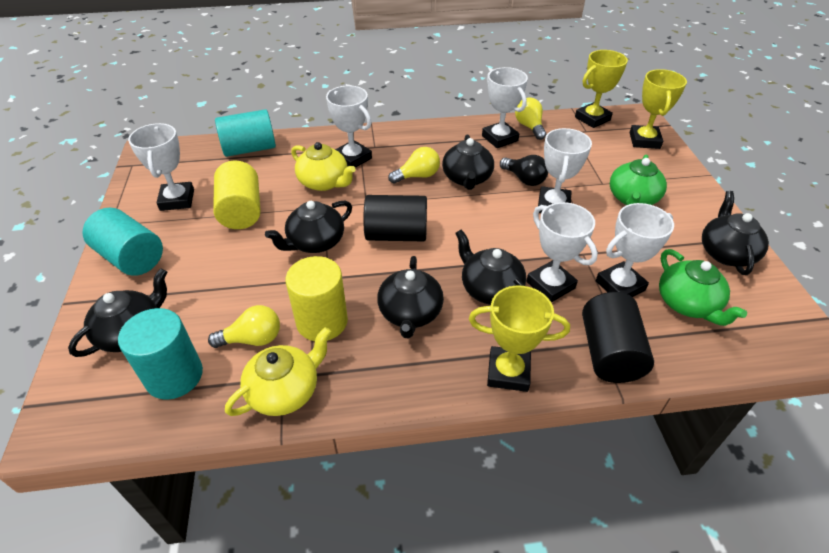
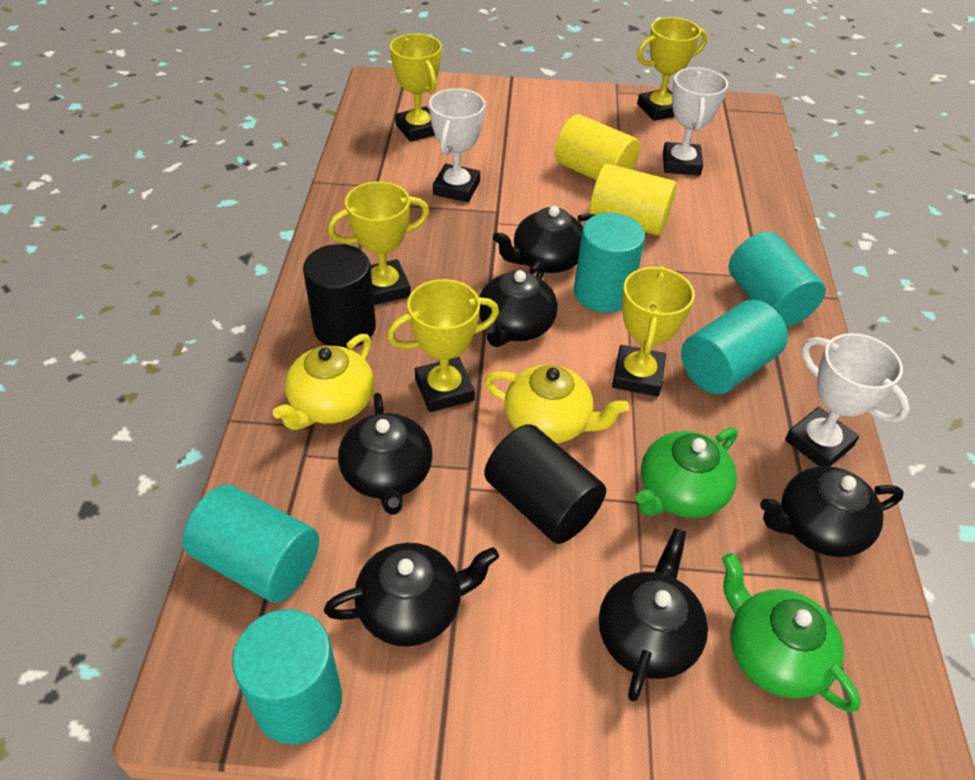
black light bulb: [500,155,548,186] = 1 -> none = 0
turquoise cylinder: [83,208,163,276] [118,308,203,400] [215,109,276,157] = 3 -> [183,485,319,603] [232,609,342,745] [574,213,645,313] [681,300,788,394] [729,232,826,327] = 5
white trophy: [128,123,194,211] [326,86,372,168] [482,67,528,148] [526,202,598,303] [538,128,592,213] [596,203,674,297] = 6 -> [429,88,485,202] [663,67,728,176] [785,333,910,467] = 3
yellow light bulb: [208,305,280,348] [388,147,440,184] [515,97,546,140] = 3 -> none = 0
yellow trophy: [469,285,570,392] [575,50,628,128] [630,69,687,149] = 3 -> [328,181,429,305] [387,279,499,412] [390,33,442,142] [612,266,695,397] [637,17,707,121] = 5

